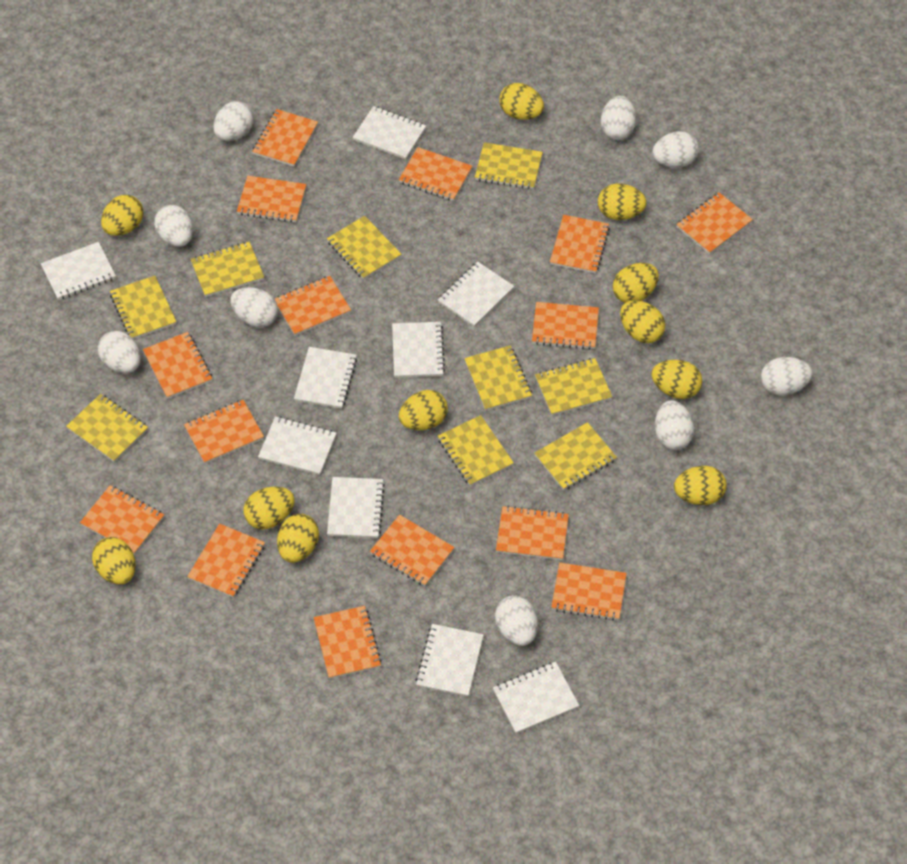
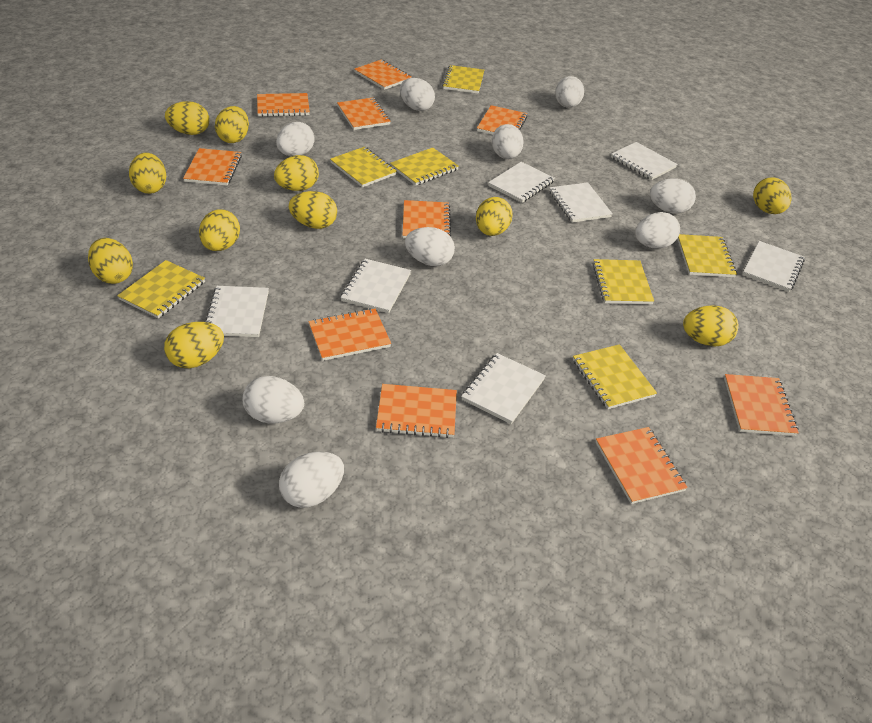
orange notebook: [80,485,164,554] [143,332,213,399] [184,400,264,464] [187,524,265,598] [237,176,306,223] [252,109,318,167] [275,276,351,336] [313,606,382,679] [370,515,455,586] [399,147,472,201] [496,505,569,560] [532,302,599,350] [550,215,610,273] [551,562,627,620] [676,193,753,254] = 15 -> [183,148,242,186] [257,93,310,117] [309,308,391,361] [337,97,391,130] [354,60,411,90] [376,384,457,438] [403,200,451,239] [477,105,527,135] [596,427,688,504] [724,374,799,436] = 10
white notebook: [41,242,116,300] [258,416,336,475] [294,347,357,409] [327,477,385,538] [353,106,426,160] [392,322,445,378] [415,624,484,697] [438,262,514,327] [493,662,579,734] = 9 -> [205,286,269,337] [341,259,411,313] [461,353,546,424] [488,162,555,203] [549,182,613,223] [611,142,677,180] [743,241,805,292] = 7
yellow notebook: [66,394,148,462] [110,276,176,339] [190,242,264,297] [327,216,401,280] [438,415,514,486] [464,345,532,411] [475,142,543,189] [534,422,617,490] [535,358,612,415] = 9 -> [117,260,205,318] [330,147,397,187] [390,147,459,186] [442,65,484,94] [573,344,657,409] [592,259,654,304] [677,234,737,277] = 7

